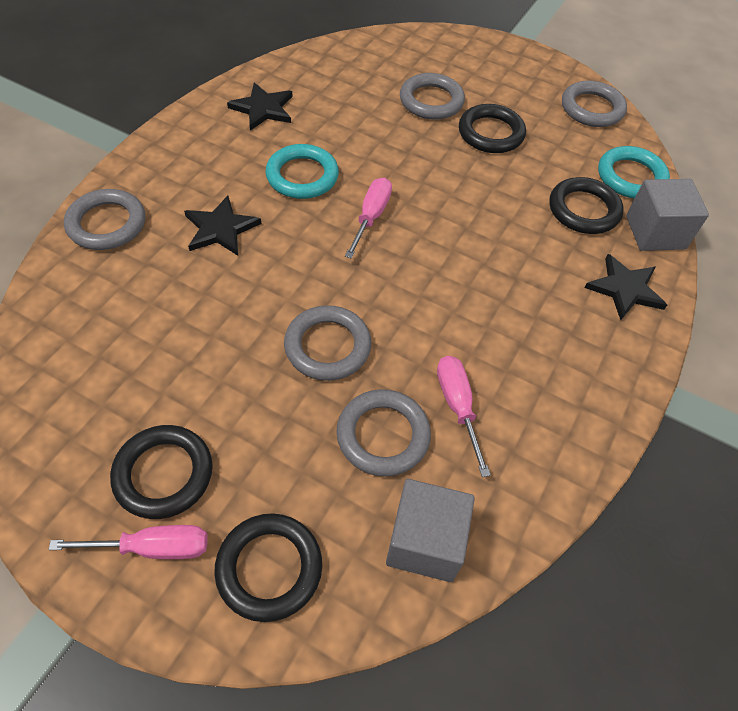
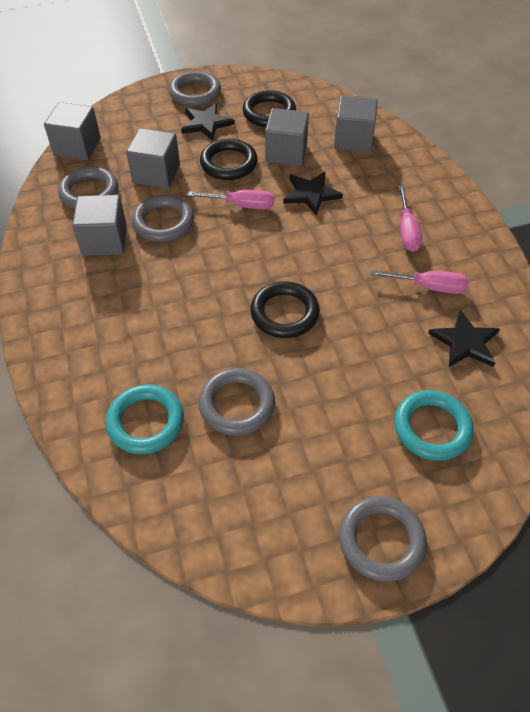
black ring: [110,425,213,519] [214,513,322,622] [459,104,526,153] [550,177,624,234] = 4 -> [200,139,258,180] [243,90,296,127] [250,281,320,338] = 3
grey cube: [386,479,475,582] [626,179,709,251] = 2 -> [44,102,101,160] [72,195,127,256] [126,128,180,189] [265,108,309,166] [334,96,377,152] = 5

